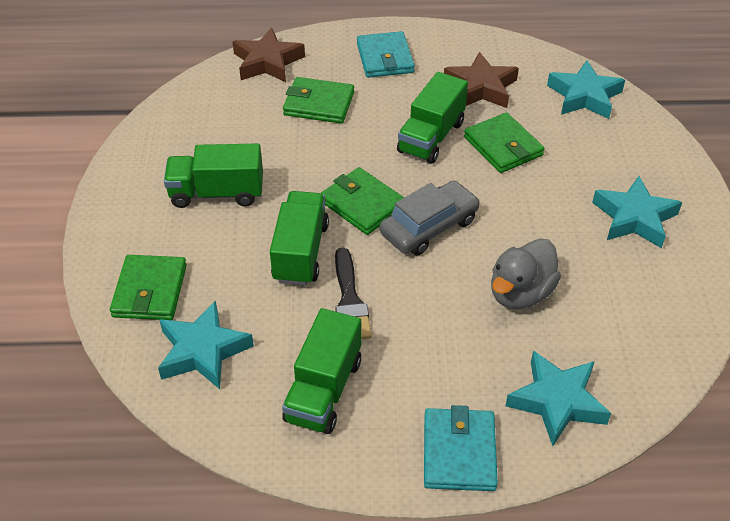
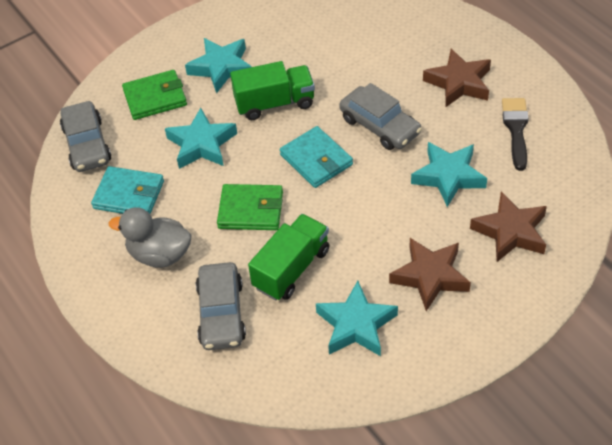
brown star: [232,28,305,82] [444,52,519,108] = 2 -> [389,238,471,311] [423,49,491,107] [470,192,547,262] = 3
green truck: [164,143,263,208] [270,191,329,286] [282,308,361,434] [397,72,468,164] = 4 -> [230,61,315,120] [248,214,330,301] = 2
green wallet: [110,255,187,320] [283,77,354,123] [321,167,404,235] [464,112,545,173] = 4 -> [122,70,187,120] [217,184,283,230] = 2
grey car: [380,181,480,255] = 1 -> [60,101,111,172] [196,262,246,350] [339,83,422,150] = 3

